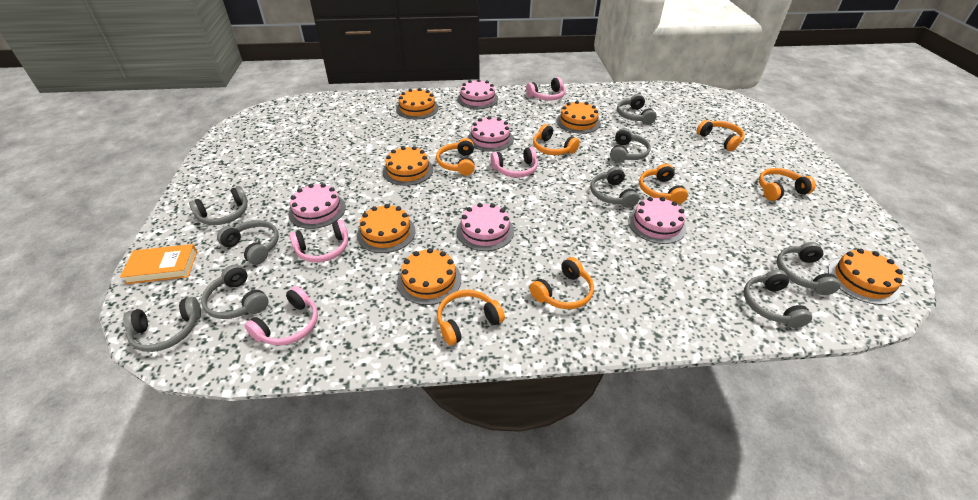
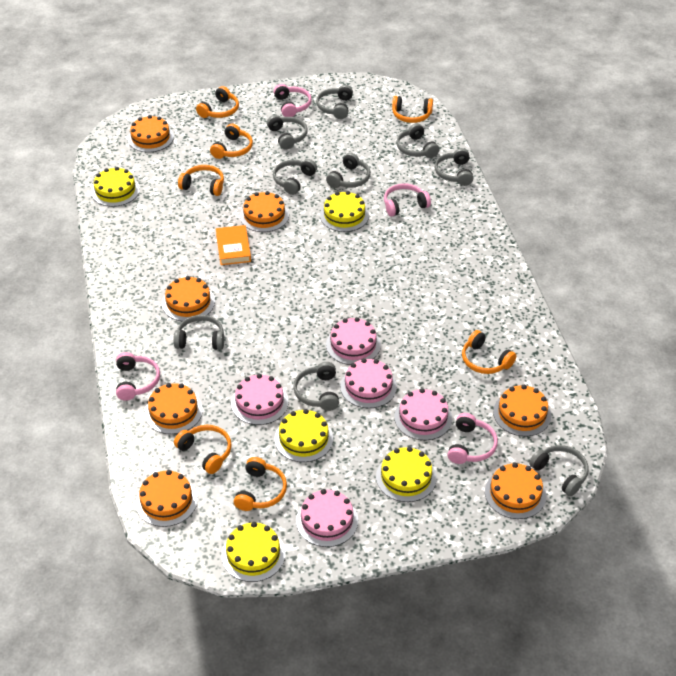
orange cake: [357,204,416,253] [383,146,433,186] [396,88,439,119] [397,248,461,305] [557,101,601,134] [828,249,903,305] = 6 -> [128,115,174,152] [136,470,198,527] [145,383,203,434] [162,276,215,322] [240,191,289,232] [485,463,546,519] [493,385,551,436] = 7
yellow cake: none = 0 -> [91,167,140,207] [222,522,285,582] [275,409,333,462] [320,191,369,232] [376,447,436,502] = 5

